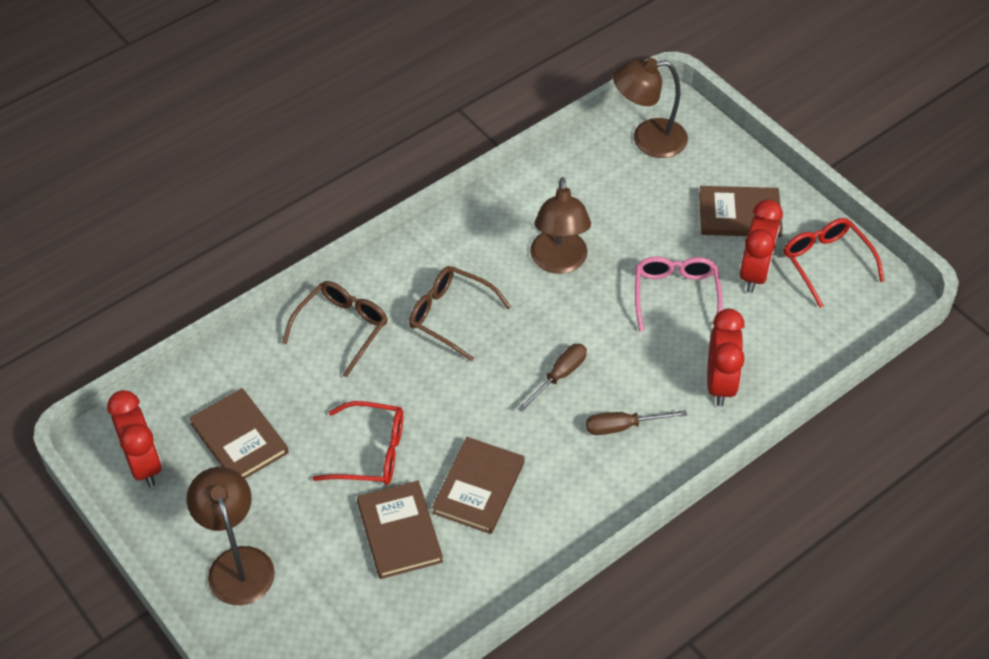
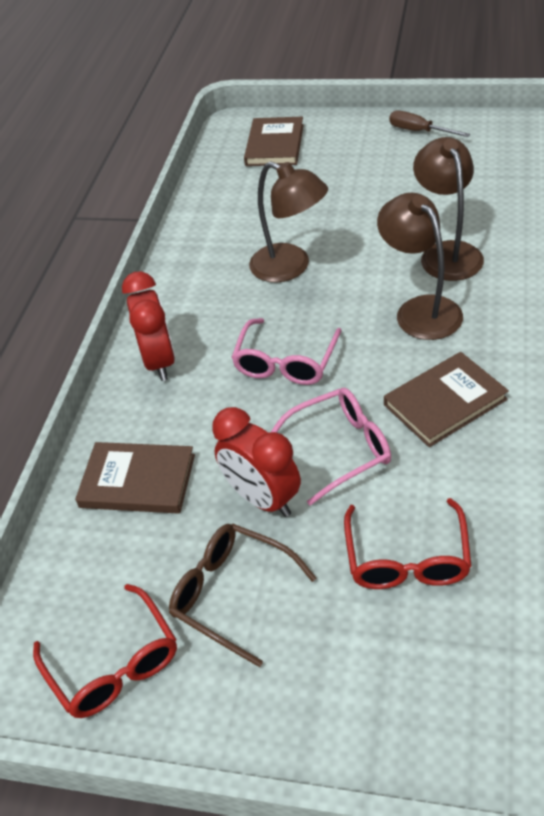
brown book: [189,388,289,479] [357,481,443,579] [432,437,525,534] [699,186,783,237] = 4 -> [75,442,195,513] [244,117,304,166] [384,352,509,447] = 3
brown glasses: [282,281,388,377] [409,266,511,361] = 2 -> [169,523,316,667] = 1
brown screwdriver: [517,344,587,412] [586,410,687,435] = 2 -> [389,111,470,137] = 1
pink glasses: [635,257,723,331] = 1 -> [231,318,342,385] [271,388,391,506] = 2
red clock: [107,390,162,487] [707,309,745,406] [740,199,783,293] = 3 -> [122,271,175,381] [212,407,301,517] = 2

